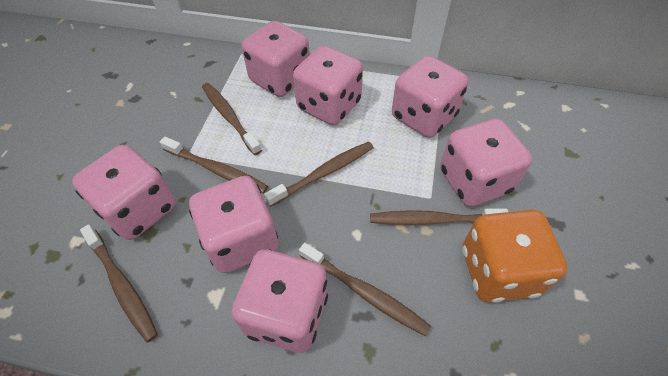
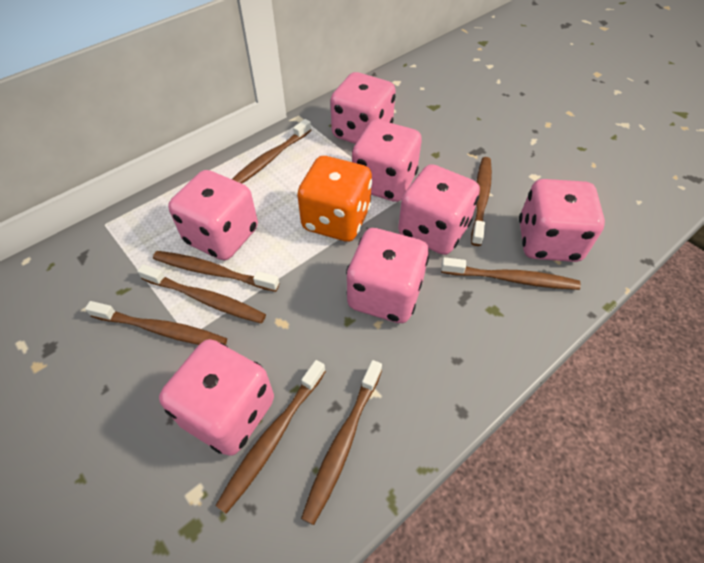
brown toothbrush: [80,224,158,343] [160,137,268,194] [202,83,262,155] [264,142,374,207] [299,243,431,337] [370,209,508,225] = 6 -> [85,301,227,345] [137,264,266,324] [153,251,279,292] [215,360,326,514] [232,119,311,184] [301,360,382,525] [441,257,581,290] [471,157,492,246] = 8

